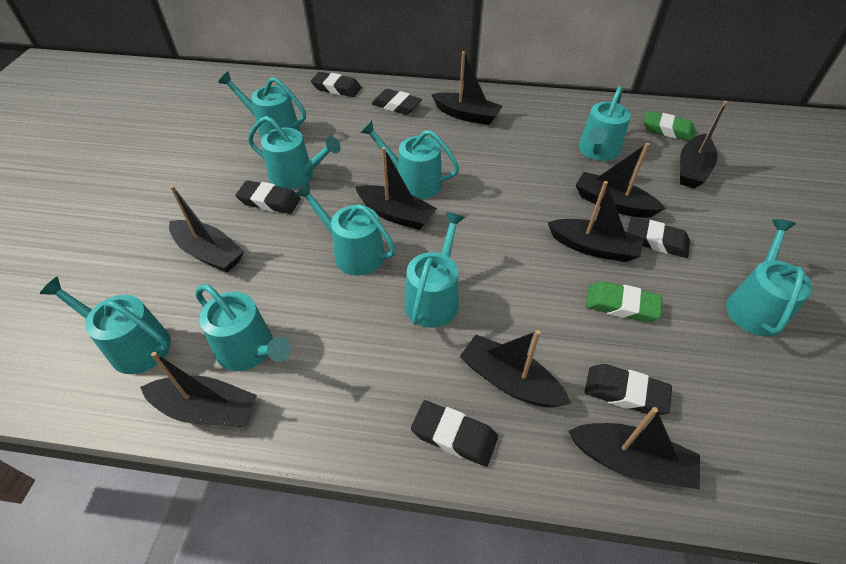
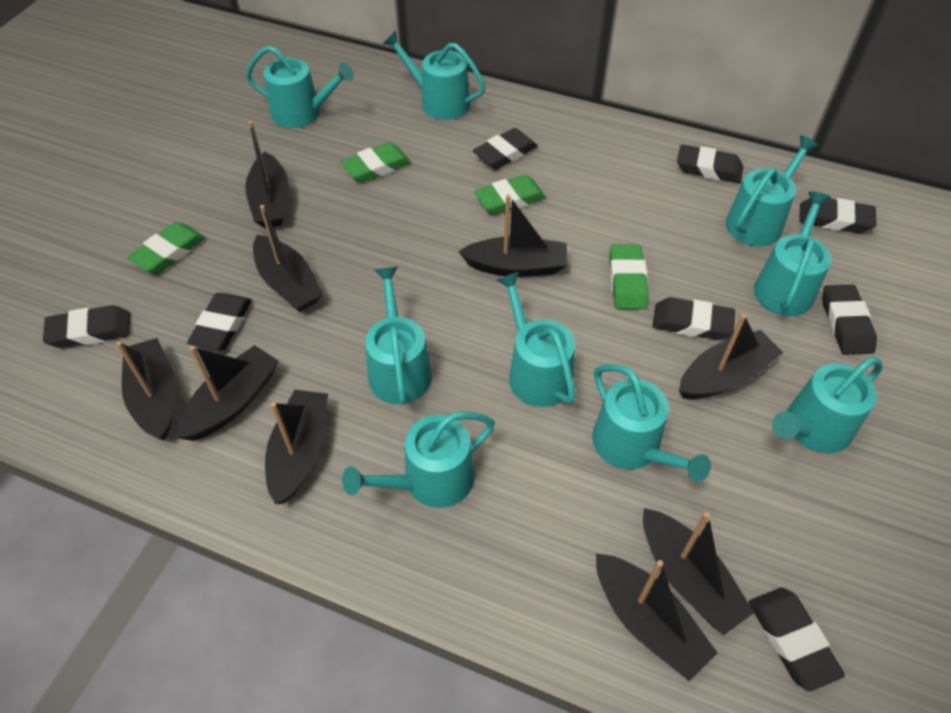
black eraser: [235,180,300,214] [311,72,361,97] [371,89,422,115] [411,400,498,467] [585,364,672,416] [627,217,690,258] = 6 -> [43,305,130,348] [187,293,252,350] [473,128,538,169] [652,297,735,340] [677,144,743,183] [749,588,845,691] [799,198,877,233] [822,284,877,355] = 8
green eraser: [586,281,662,322] [644,111,695,141] = 2 -> [127,222,205,273] [340,142,411,183] [474,175,546,215] [609,244,649,309] = 4

